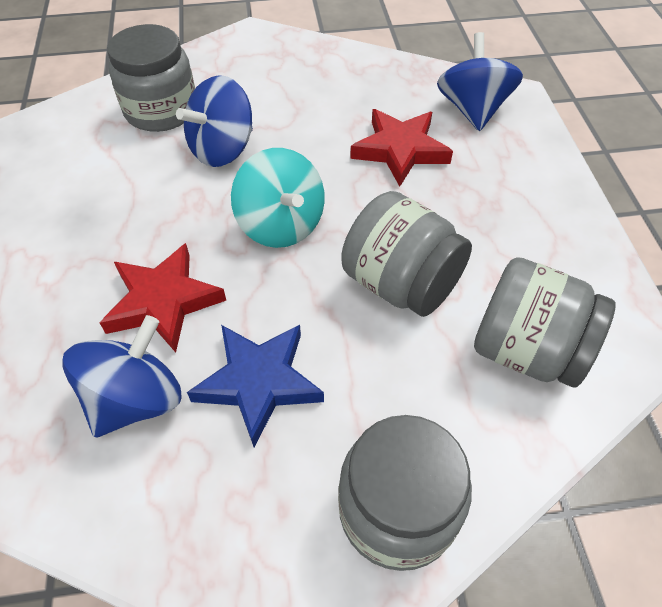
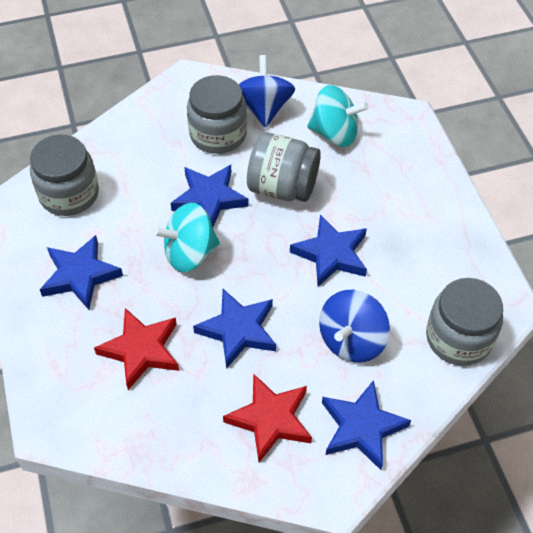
blue spinning top: [62,315,182,437] [176,75,253,167] [437,32,523,131] = 3 -> [239,55,295,128] [319,290,390,363] = 2
blue star: [187,325,324,447] = 1 -> [40,235,123,310] [171,165,249,227] [193,289,276,369] [290,214,367,287] [322,380,411,470] = 5
turquoise spinning top: [231,148,325,248] = 1 -> [153,203,220,272] [307,85,369,147] = 2

